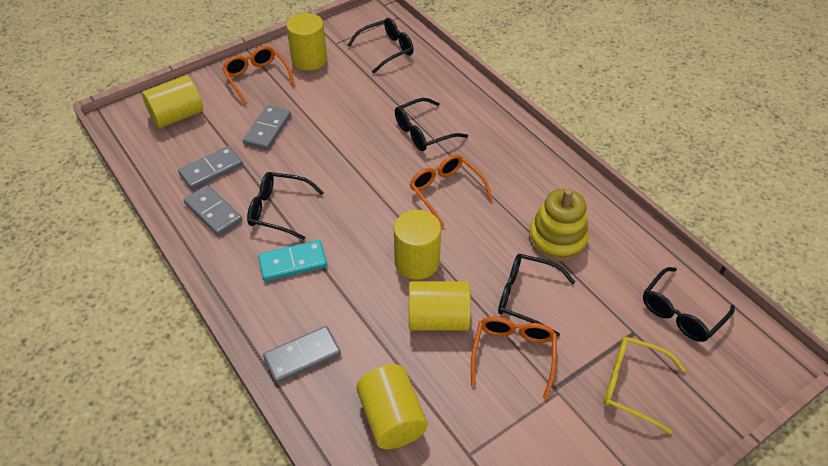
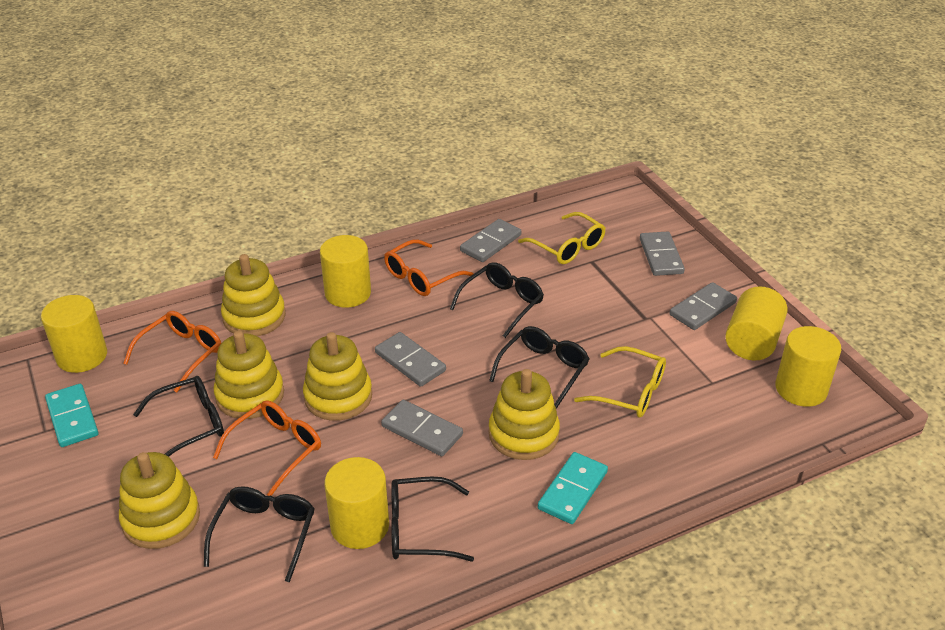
grey domino: [178,146,243,190] [183,185,243,236] [243,105,291,150] [263,326,341,384] = 4 -> [375,332,446,387] [381,400,463,456] [460,219,521,262] [640,232,685,276] [670,282,737,330] = 5
turquoise domino: [258,240,327,281] = 1 -> [45,384,99,447] [538,452,608,524] = 2
yellow glasses: [603,337,686,434] = 1 -> [518,212,606,264] [574,346,666,417] = 2
yellow stacking toy: [529,189,589,261] = 1 -> [119,452,200,549] [214,331,284,419] [221,254,286,336] [303,332,372,421] [489,369,560,460] = 5

